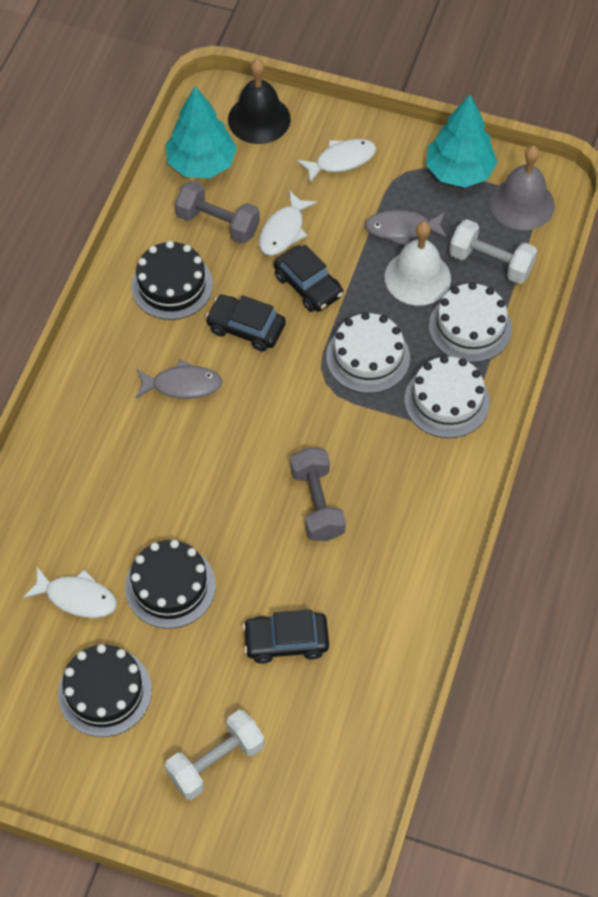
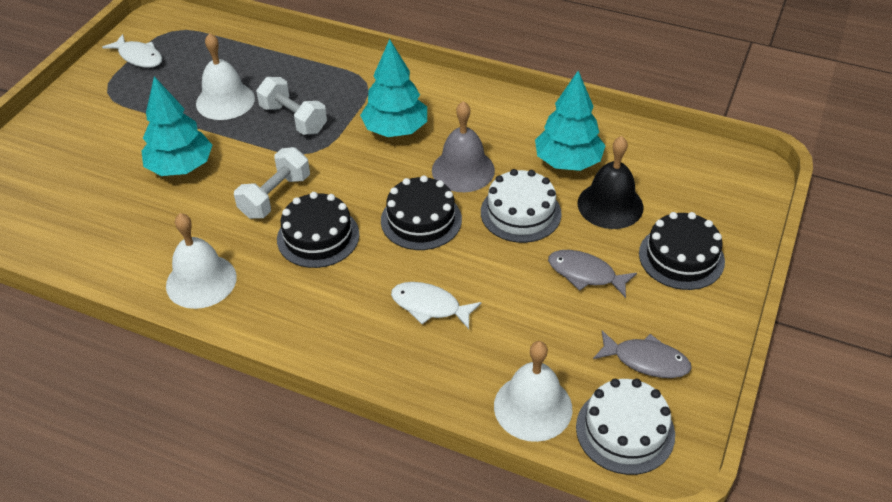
black car: [205,295,286,351] [242,609,329,664] [274,245,343,312] = 3 -> none = 0
grey dumbbell: [175,181,260,244] [290,447,346,541] = 2 -> none = 0
turquoise tree: [166,86,237,178] [426,95,498,188] = 2 -> [142,76,212,176] [360,39,427,137] [535,71,606,171] = 3
white bell: [385,221,451,305] = 1 -> [166,213,237,309] [196,33,255,120] [494,341,572,442] = 3
white cake: [326,312,410,393] [404,355,490,438] [429,282,512,363] = 3 -> [481,169,562,243] [576,379,675,475] = 2
white fish: [23,566,117,618] [259,191,317,256] [297,139,376,183] = 3 -> [102,34,162,68] [391,282,481,329] = 2

